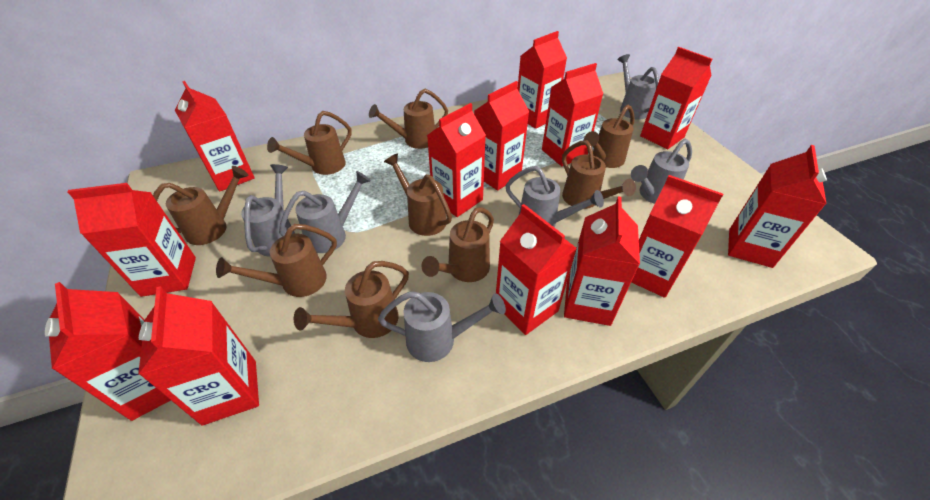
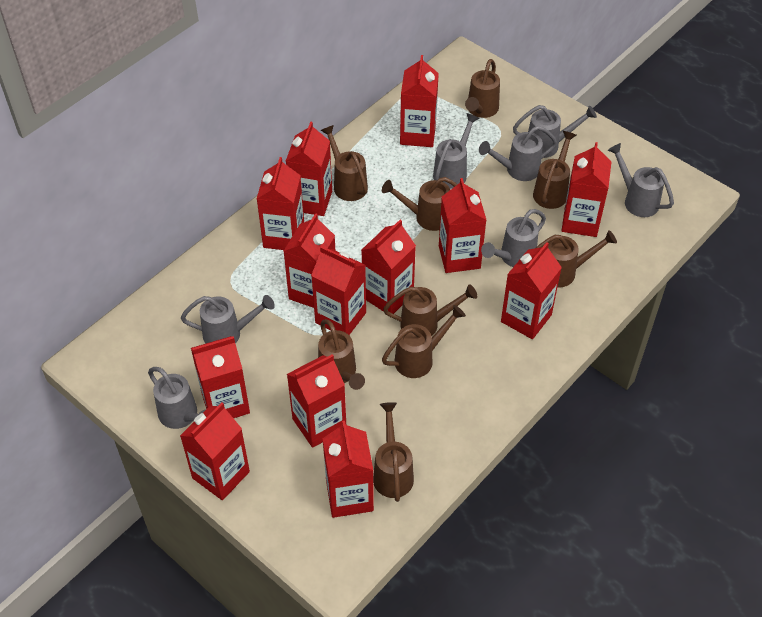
grey watering can: [241,164,295,257] [279,171,371,253] [378,291,506,362] [505,166,604,227] [617,54,659,120] [631,139,692,204] = 6 -> [148,367,205,429] [181,295,275,344] [433,113,479,189] [479,126,557,181] [481,209,546,267] [513,105,597,158] [608,143,674,217] = 7

